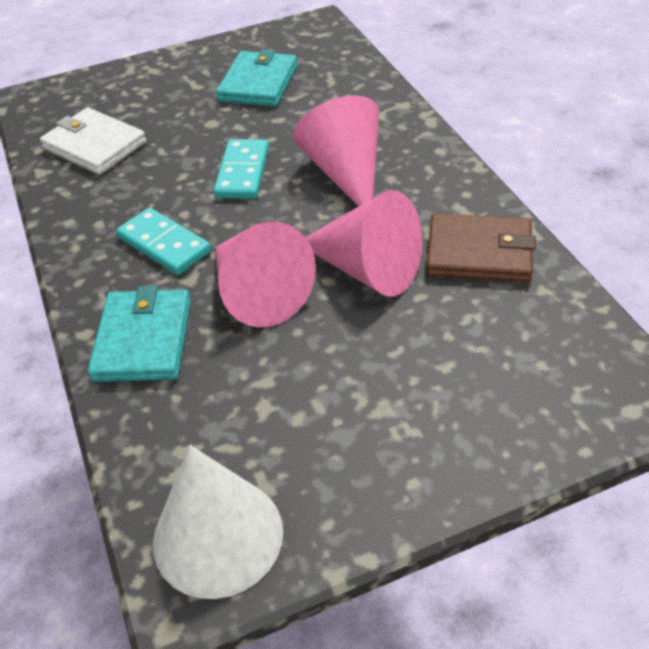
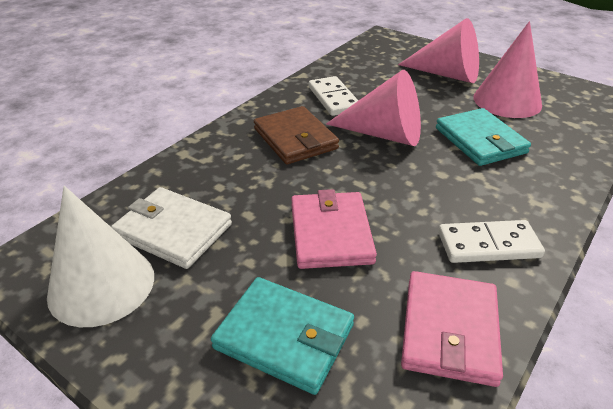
pink wallet: none = 0 -> [291,189,377,269] [401,271,503,387] = 2
turquoise domino: [116,207,211,275] [213,139,269,199] = 2 -> none = 0
white domino: none = 0 -> [309,76,358,116] [438,220,545,263] = 2

